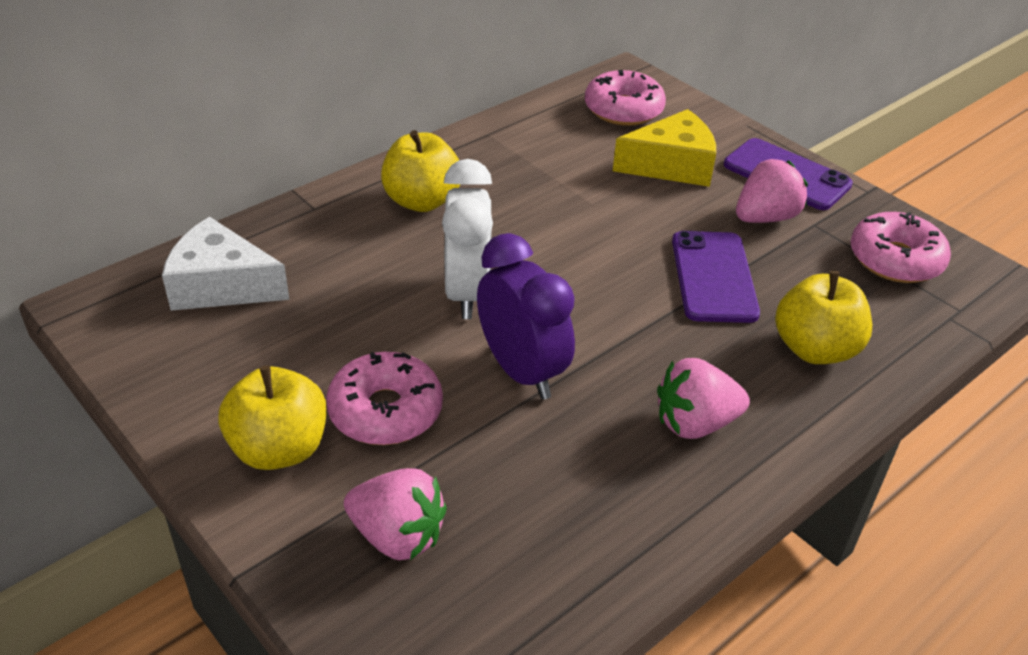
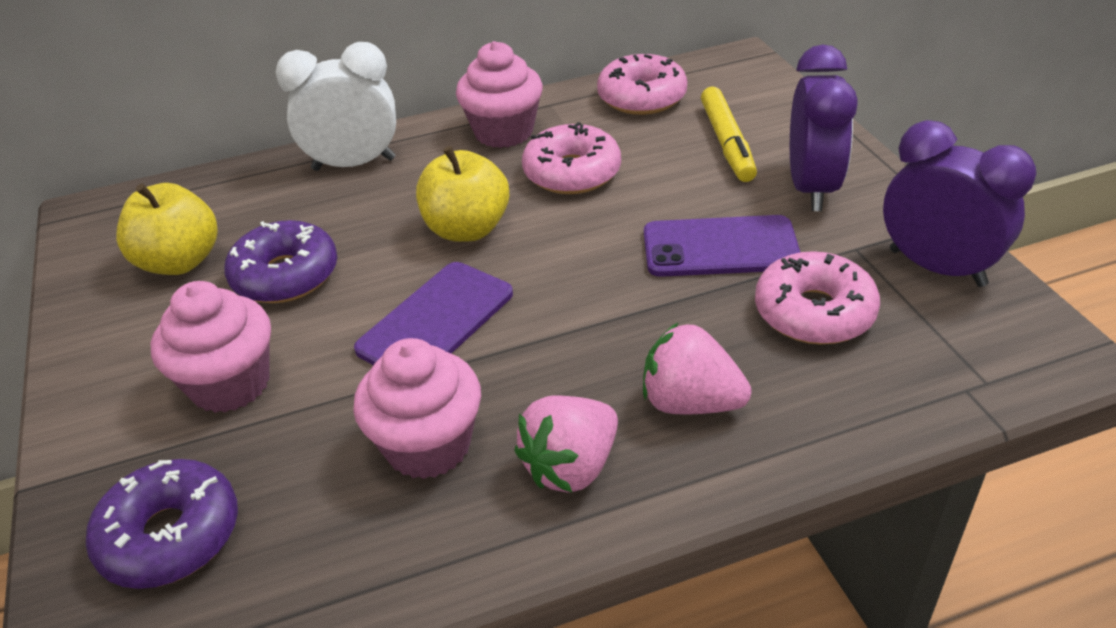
pink cupcake: none = 0 -> [151,281,271,413] [353,338,481,479] [456,41,543,148] = 3
pink strawberry: [344,468,447,560] [657,358,750,439] [736,159,808,223] = 3 -> [514,396,618,493] [643,322,752,414] = 2
purple clock: [477,233,575,400] = 1 -> [790,45,858,211] [883,120,1036,287] = 2
purple donut: none = 0 -> [86,459,238,589] [224,220,337,303] = 2
white cheese: [162,217,290,311] = 1 -> none = 0
yellow apple: [219,366,326,470] [381,130,460,212] [775,271,872,364] = 3 -> [116,183,218,275] [416,146,509,242] = 2
yellow cheese: [613,109,716,187] = 1 -> none = 0
yellow marker: none = 0 -> [701,87,757,182] = 1

